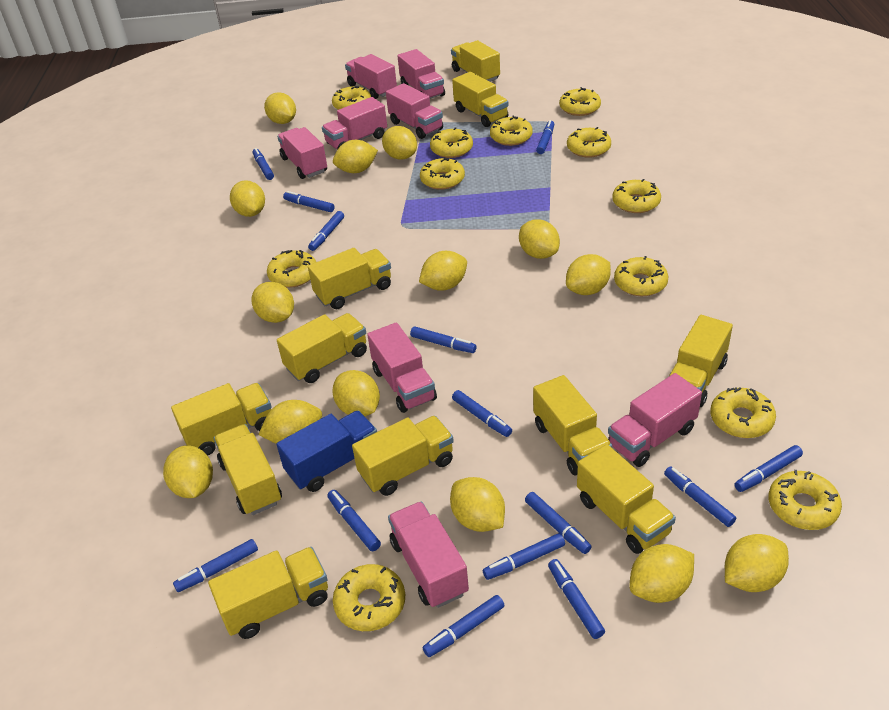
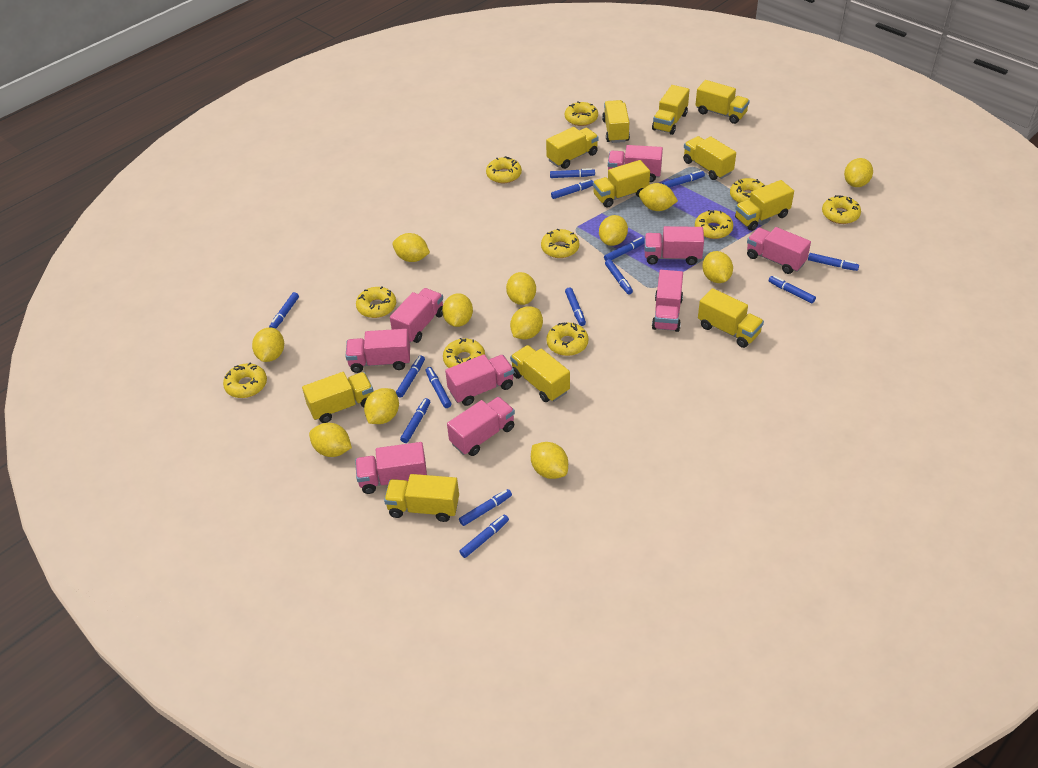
blue truck: [276,411,377,492] = 1 -> none = 0
pink truck: [277,127,327,179] [322,97,387,150] [345,54,397,99] [367,322,437,413] [386,83,443,139] [388,501,469,608] [397,49,445,99] [608,373,702,467] = 8 -> [345,329,410,373] [355,442,427,494] [390,288,443,343] [445,354,514,406] [447,397,515,456] [608,145,663,182] [645,226,704,265] [652,270,683,332] [747,227,811,274] = 9
yellow donut: [267,250,316,288] [332,85,371,110] [333,564,405,631] [420,157,465,190] [430,127,473,158] [490,115,533,146] [559,87,601,116] [567,127,611,158] [613,179,661,213] [614,256,668,296] [710,387,776,438] [768,470,842,530] = 12 -> [223,363,267,398] [356,286,396,318] [443,338,485,368] [486,156,522,183] [541,228,579,258] [546,322,589,356] [565,102,598,126] [695,210,733,239] [730,178,765,203] [822,195,861,224] = 10
yellow lemon: [163,445,213,498] [230,180,265,217] [251,282,294,323] [258,400,322,444] [264,92,296,124] [332,370,380,416] [333,140,378,173] [382,126,417,159] [419,251,467,291] [450,477,505,532] [519,219,560,259] [566,254,611,295] [629,544,694,603] [725,534,789,592] = 14 -> [252,327,284,362] [309,423,352,457] [364,388,399,424] [393,233,430,262] [442,293,473,327] [506,272,536,305] [510,306,543,339] [531,442,568,479] [599,215,628,246] [639,183,678,211] [702,251,733,283] [844,158,873,187] = 12

